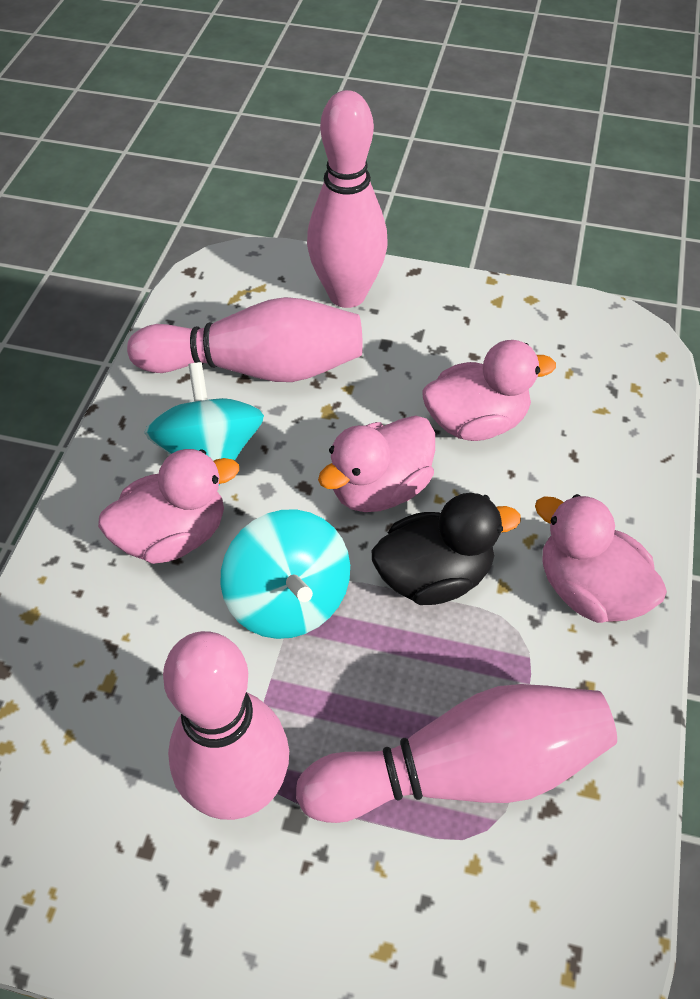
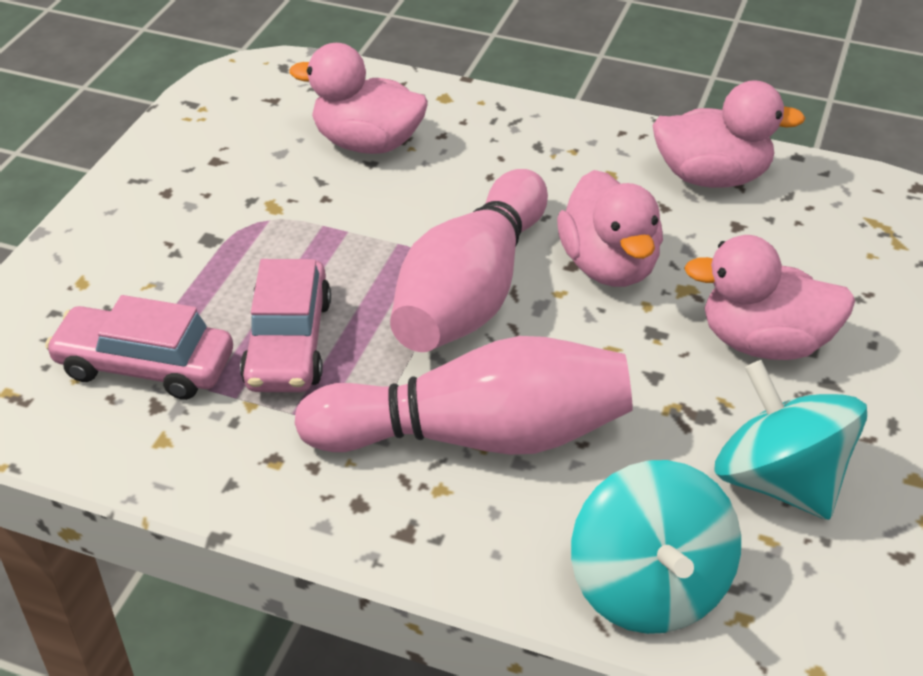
black duck: [372,493,521,605] = 1 -> none = 0
pink bowling pin: [127,297,363,382] [163,631,289,820] [296,684,617,823] [307,90,388,308] = 4 -> [295,336,633,455] [390,169,548,352] = 2
pink car: none = 0 -> [45,295,233,400] [240,259,331,392] = 2

